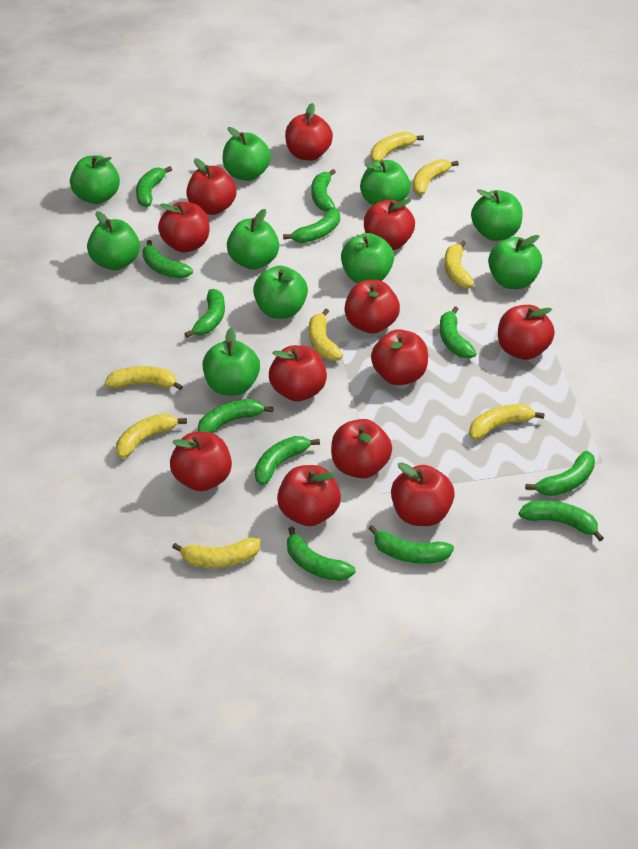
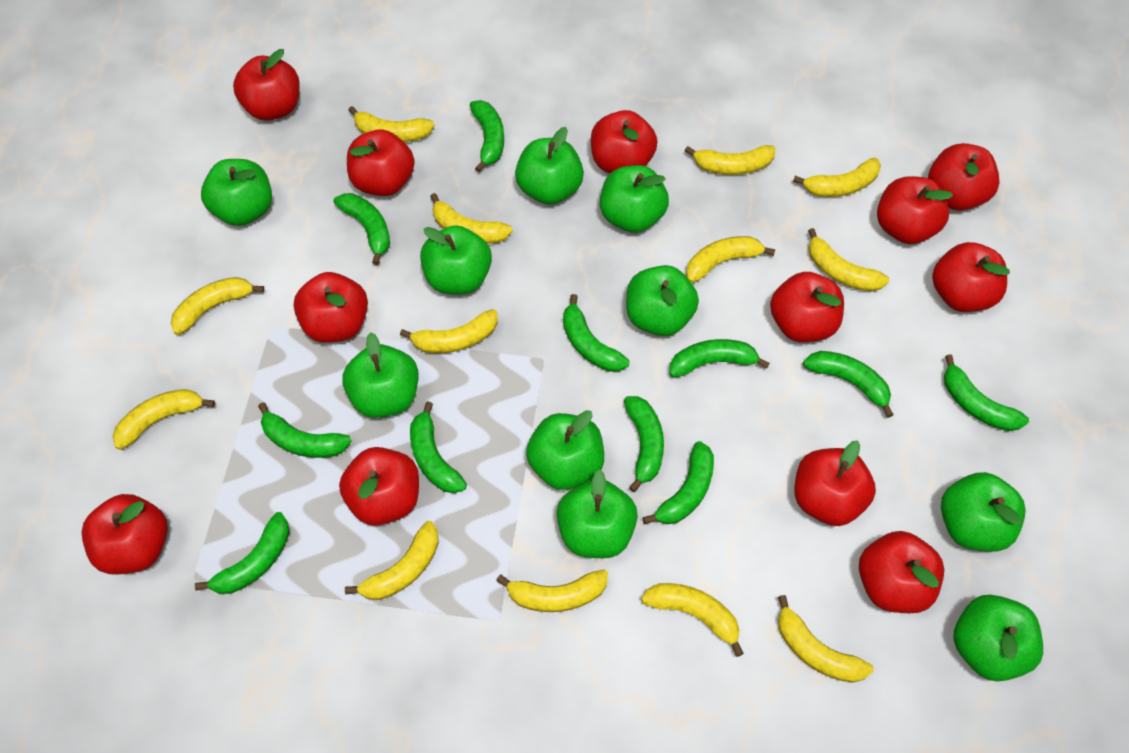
green banana: [136,166,172,207] [142,240,193,279] [185,289,225,338] [198,399,274,433] [254,436,320,485] [283,208,340,243] [287,527,356,581] [311,169,336,212] [369,525,454,564] [440,306,477,359] [519,500,604,541] [525,451,595,496] = 12 -> [195,512,289,594] [258,402,351,458] [333,193,390,265] [410,401,467,493] [470,100,504,172] [563,294,630,372] [624,396,664,492] [643,441,714,524] [670,339,770,378] [803,351,893,418] [944,354,1029,431] = 11
yellow banana: [105,366,183,390] [116,413,187,458] [172,538,261,568] [309,308,343,361] [371,131,424,162] [413,159,459,195] [445,240,474,288] [469,404,545,440] = 8 -> [113,389,215,450] [171,277,264,335] [345,521,439,600] [349,106,434,142] [400,309,498,353] [430,193,513,244] [496,570,608,612] [641,583,744,657] [685,145,775,175] [686,236,775,283] [778,595,874,683] [793,158,881,197] [808,228,889,292] = 13

